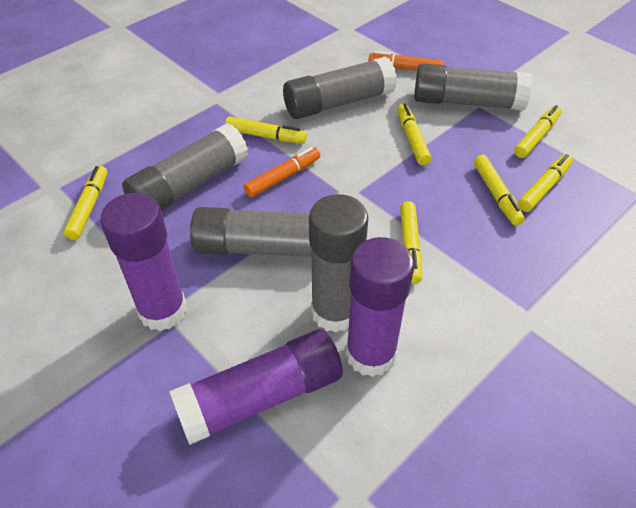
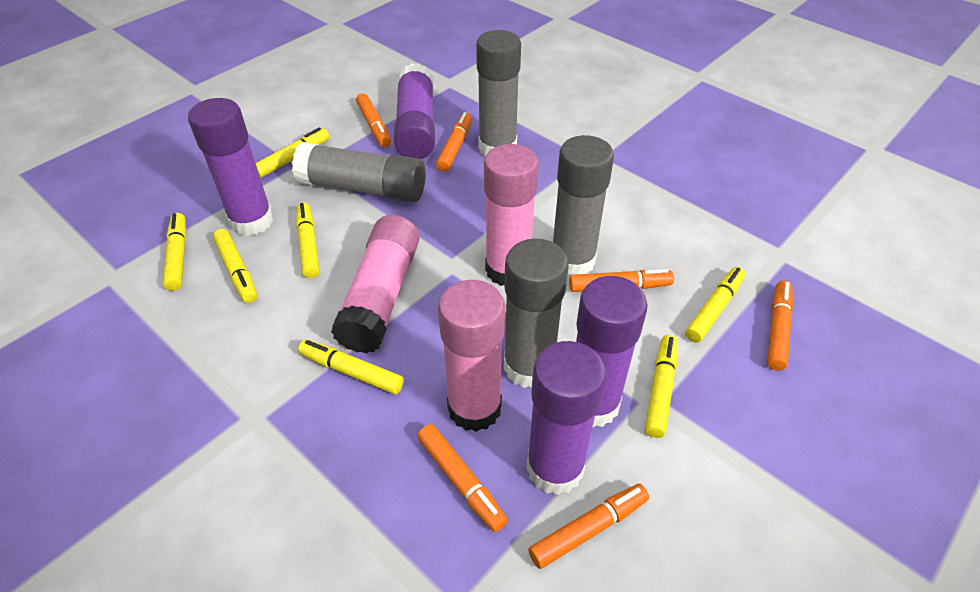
grey glue stick: [122,123,248,210] [190,207,312,257] [283,57,397,119] [309,194,369,333] [414,63,532,111] = 5 -> [292,142,426,202] [476,30,521,157] [504,238,569,388] [553,135,614,277] = 4
orange marker: [244,147,320,197] [368,51,444,70] = 2 -> [356,93,391,147] [417,424,508,532] [436,112,472,172] [528,484,649,569] [569,269,674,292] [767,280,793,371] = 6
pink glue stick: none = 0 -> [331,215,420,353] [438,280,505,432] [484,144,539,286] = 3
purple glue stick: [100,193,187,331] [169,329,343,445] [346,237,414,377] = 3 -> [188,98,273,236] [394,63,435,159] [526,341,606,495] [576,276,648,428] = 4

